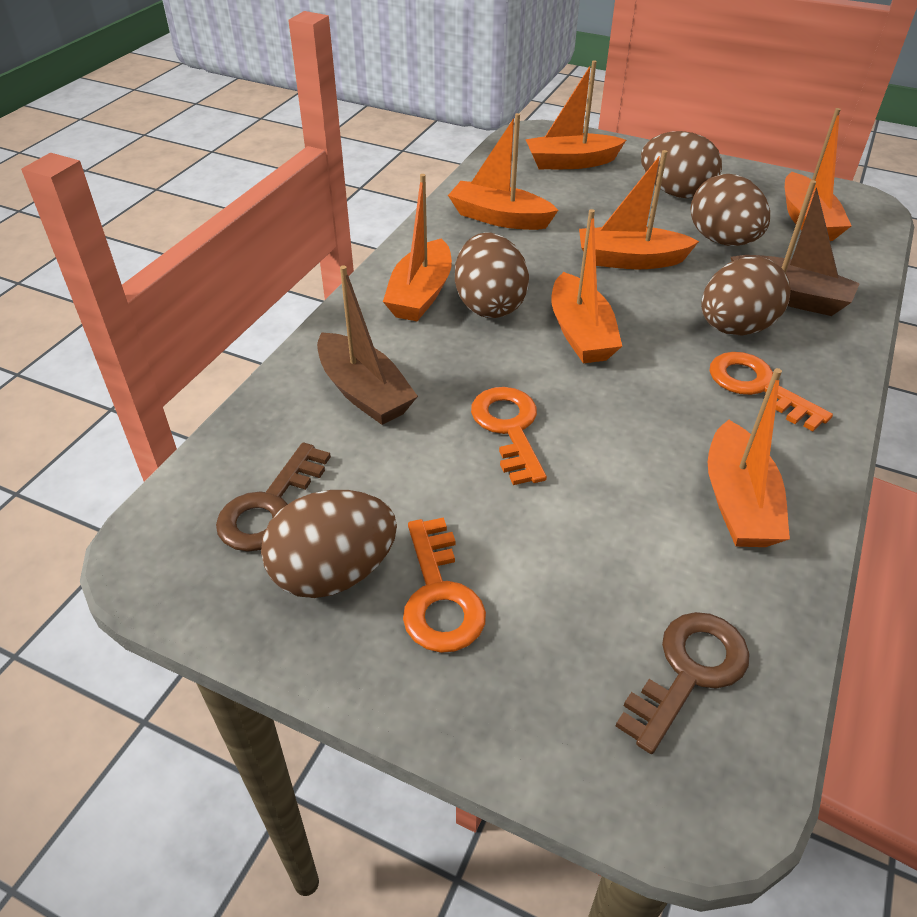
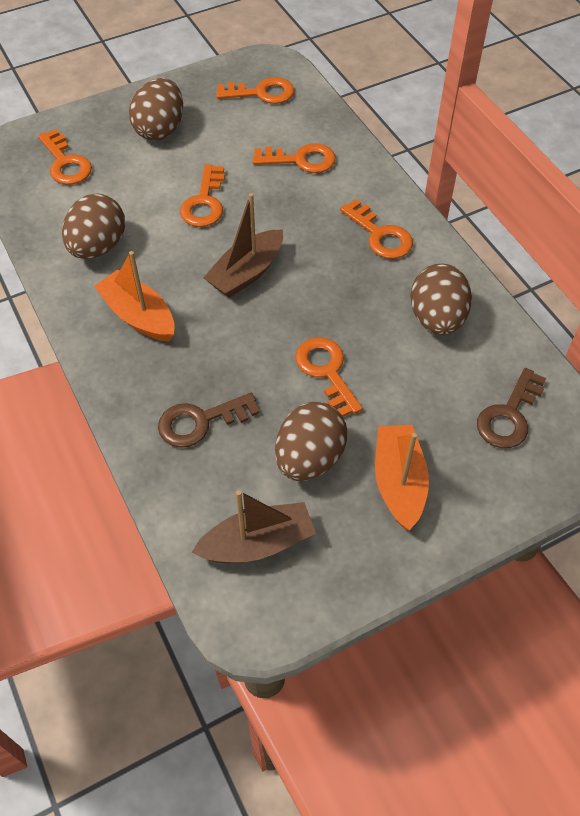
brown egg: [261,490,397,598] [455,232,529,318] [641,131,722,198] [690,174,770,246] [701,257,791,335] = 5 -> [62,193,125,259] [129,78,183,141] [275,402,348,481] [411,264,472,335] = 4
orange boat: [383,174,452,321] [448,113,558,230] [525,60,626,169] [551,209,622,363] [579,150,699,269] [708,368,790,547] [785,108,852,241] = 7 -> [94,251,175,342] [375,425,429,530] = 2
orange key: [403,517,486,653] [471,387,547,485] [710,352,833,431] = 3 -> [38,129,92,185] [180,164,225,227] [216,77,294,104] [252,143,336,173] [295,337,362,417] [340,199,413,259] = 6

